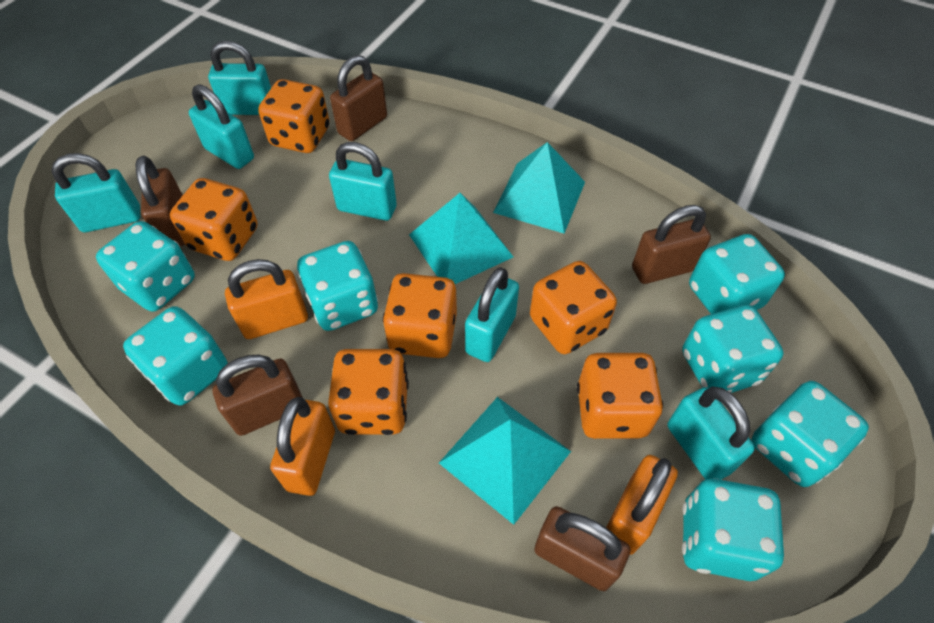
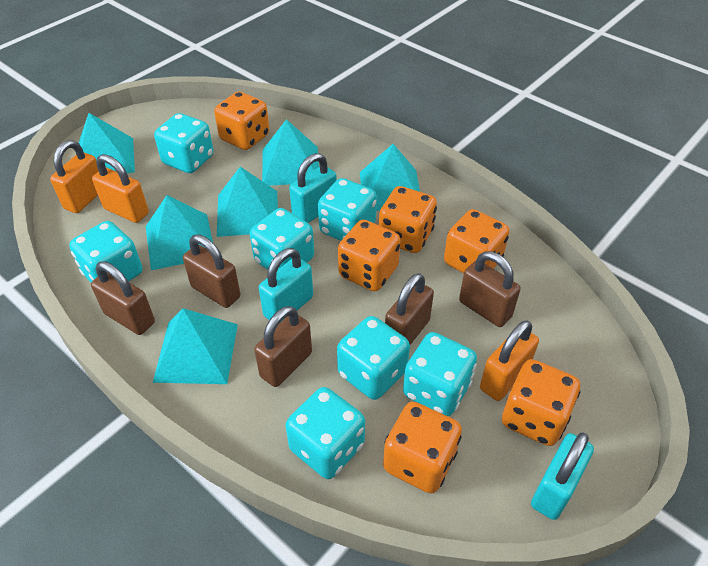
turquoise padlock: [52,153,141,232] [189,84,254,169] [208,41,271,115] [329,142,397,221] [465,267,519,362] [667,386,755,480] = 6 -> [259,248,313,320] [289,153,337,223] [531,432,594,520] = 3
turquoise pyramid: [409,193,513,284] [439,397,571,525] [493,142,585,234] = 3 -> [79,113,135,173] [146,195,213,270] [153,308,238,384] [217,167,278,237] [262,119,319,186] [360,144,420,211] = 6

